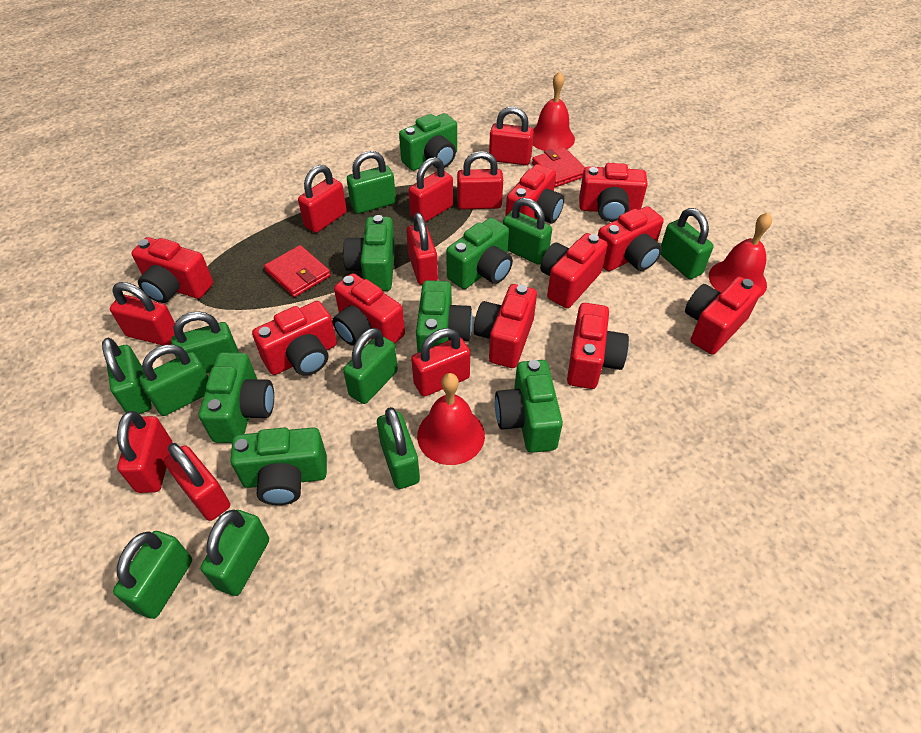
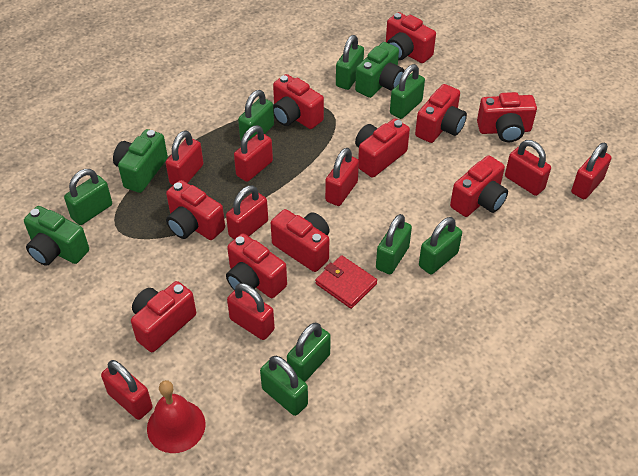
green camera: [199,352,274,443] [230,427,327,505] [343,215,395,291] [399,113,457,171] [416,280,473,353] [446,218,513,289] [495,360,563,453] = 7 -> [24,206,89,266] [113,129,168,193] [355,42,404,98] = 3
green padlock: [102,338,152,414] [113,531,192,619] [139,345,209,416] [171,311,239,373] [201,510,269,596] [343,328,398,404] [347,151,396,214] [377,407,420,489] [503,198,552,265] [661,208,713,279] = 10 -> [64,169,112,225] [238,90,274,141] [260,356,308,416] [287,323,331,382] [336,35,364,90] [376,214,412,274] [390,64,425,119] [419,217,462,274] = 8
red bell: [417,373,485,465] [533,71,575,151] [709,212,772,297] = 3 -> [147,380,205,453] = 1
red padlock: [110,282,175,345] [117,411,172,493] [164,443,230,521] [298,165,347,233] [406,212,438,285] [409,157,453,222] [411,328,470,397] [457,151,503,209] [489,107,534,165] = 9 -> [101,360,153,420] [166,131,203,185] [226,185,268,239] [227,283,275,340] [234,125,273,182] [325,148,359,206] [505,140,551,196] [571,143,612,199] = 8
red wallet: [264,245,331,297] [532,147,586,187] = 2 -> [315,255,377,309] = 1

